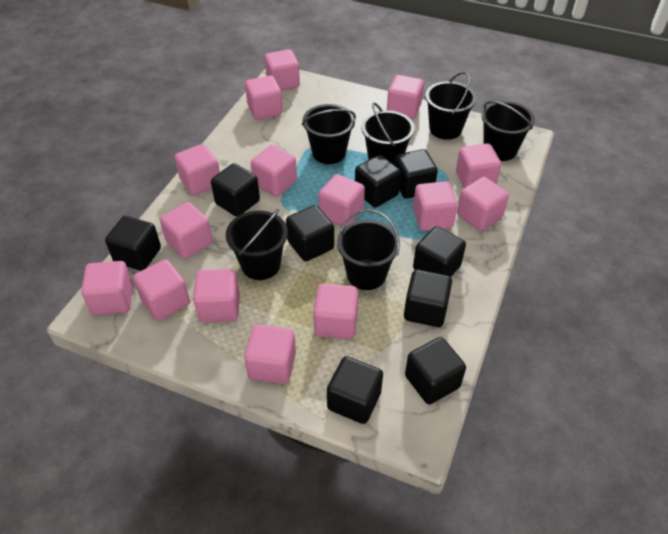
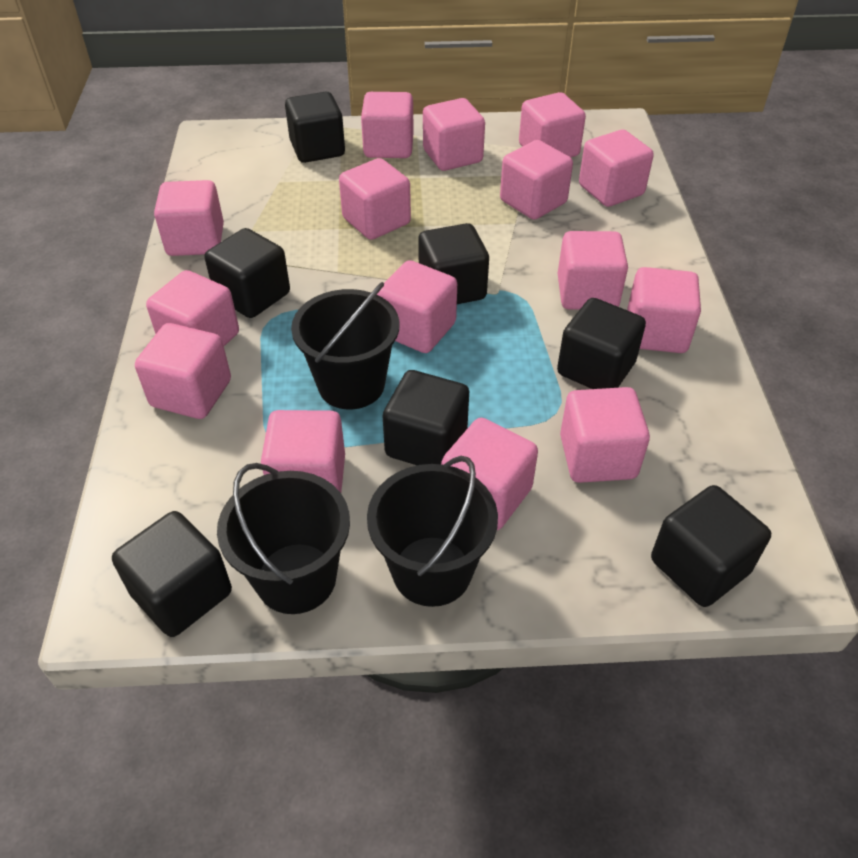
black bucket: [226,209,288,280] [302,104,356,164] [337,209,400,290] [361,102,415,165] [425,72,476,140] [482,101,535,161] = 6 -> [217,463,350,614] [291,282,399,409] [367,456,498,607] = 3
black cube: [105,216,161,271] [211,163,260,217] [286,205,334,261] [327,356,383,424] [355,155,401,207] [394,149,438,199] [404,270,452,327] [405,337,466,404] [413,226,466,277] = 9 -> [112,511,232,637] [205,228,290,318] [285,92,345,163] [383,370,469,465] [418,223,489,304] [557,298,646,389] [651,485,771,607] = 7

